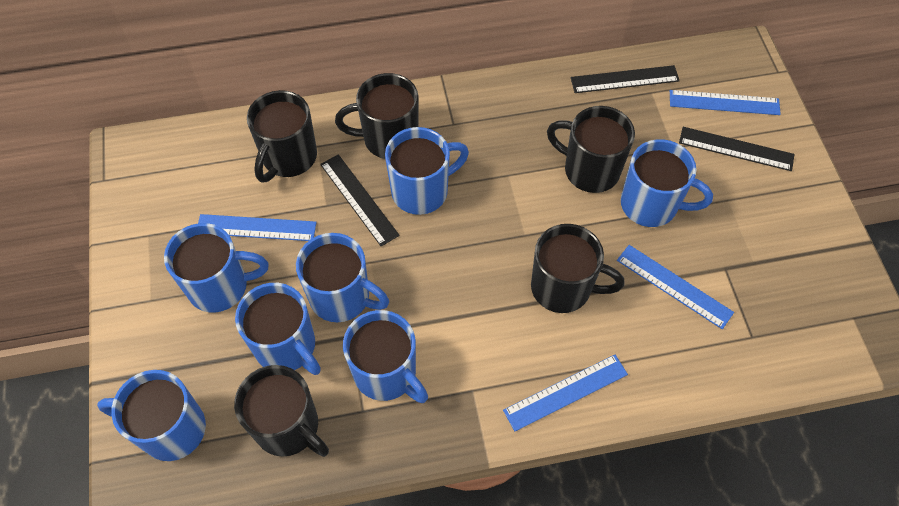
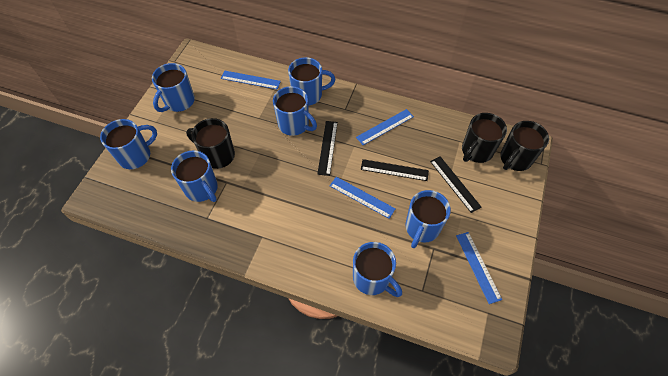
black mug: [234,365,329,457] [247,90,317,182] [335,73,419,159] [531,224,625,313] [547,106,635,193] = 5 -> [186,118,235,169] [462,113,507,163] [500,121,549,171] = 3

